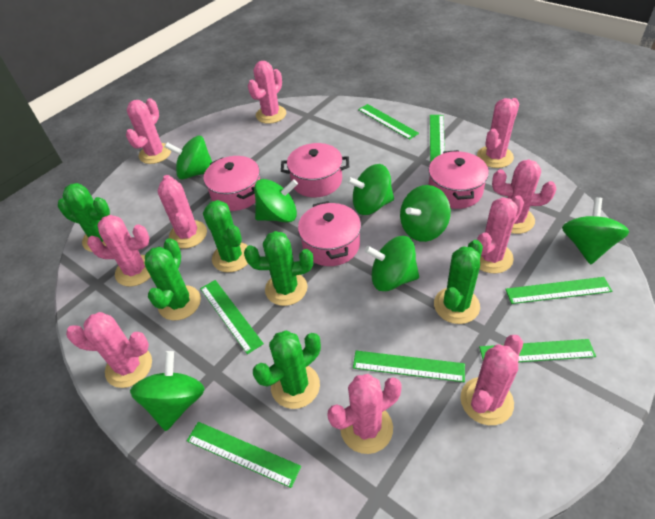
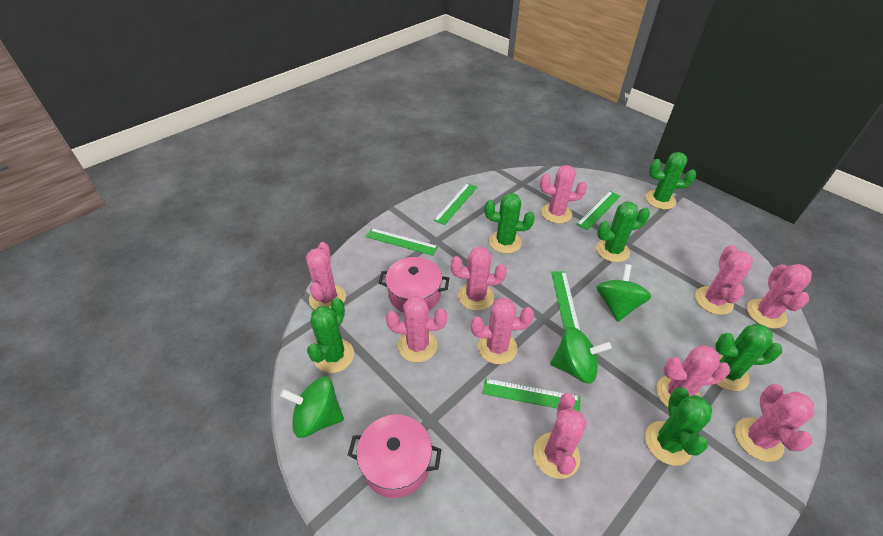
green ruler: [187,422,301,488] [200,280,264,354] [353,351,465,382] [358,104,419,140] [430,115,445,162] [479,339,596,362] [505,277,612,304] = 7 -> [366,228,438,256] [434,183,477,225] [483,378,580,412] [551,271,580,332] [576,191,621,230] = 5
green spinning top: [130,351,205,431] [165,136,212,180] [254,179,298,222] [347,164,394,215] [365,236,419,291] [400,185,451,242] [562,197,629,264] = 7 -> [280,377,344,438] [550,327,612,384] [596,264,651,322] = 3
pink pot: [204,156,260,211] [281,143,349,197] [298,201,361,266] [428,150,489,209] = 4 -> [348,415,442,498] [378,257,449,313] = 2

